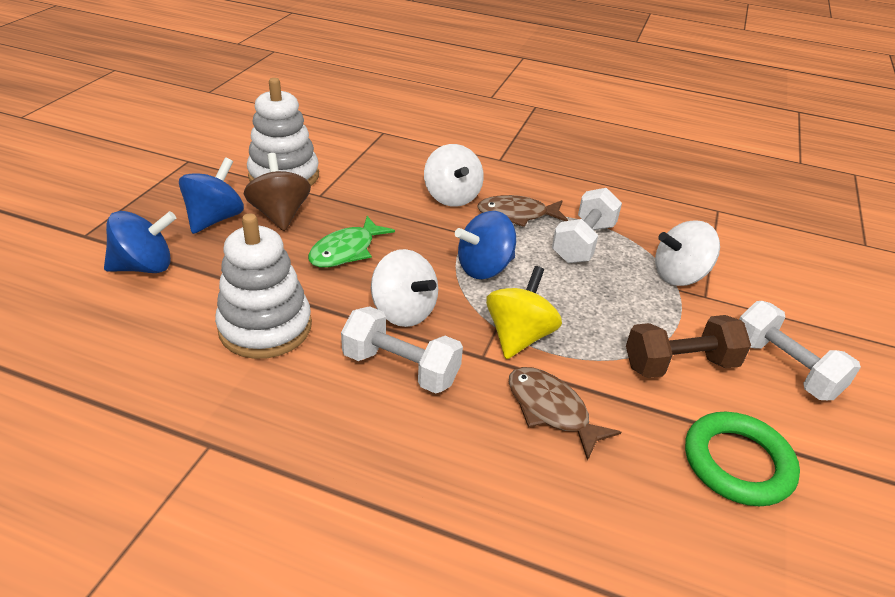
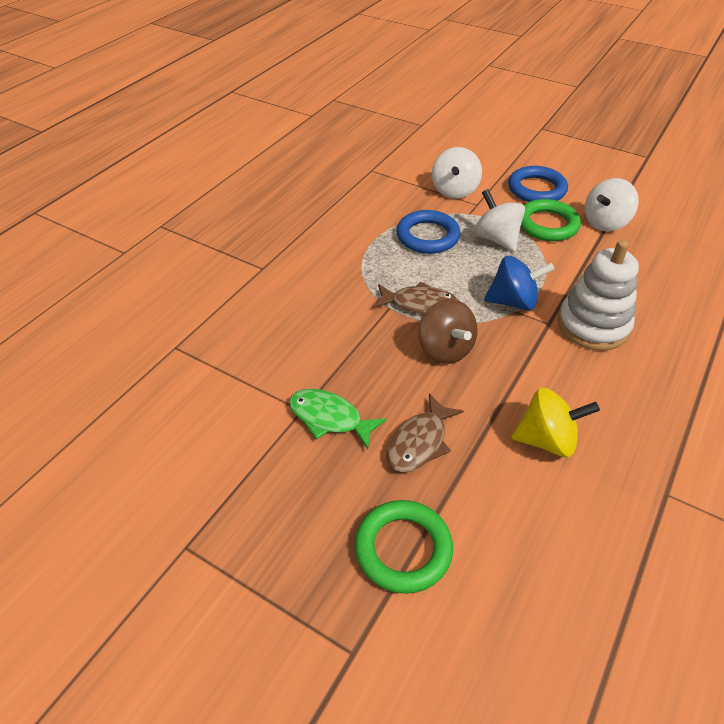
blue ring: none = 0 -> [396,210,461,254] [508,166,568,202] = 2
blue spinning top: [104,211,176,273] [179,158,244,234] [455,211,516,279] = 3 -> [484,256,555,311] = 1
brown dumbbell: [626,315,751,378] = 1 -> none = 0
green ring: [685,412,800,506] = 1 -> [355,500,453,594] [520,199,581,241] = 2
white dumbbell: [341,306,463,394] [552,188,622,263] [739,301,861,400] = 3 -> none = 0
white stacking toy: [215,213,312,359] [247,78,319,186] = 2 -> [558,240,639,351] = 1

